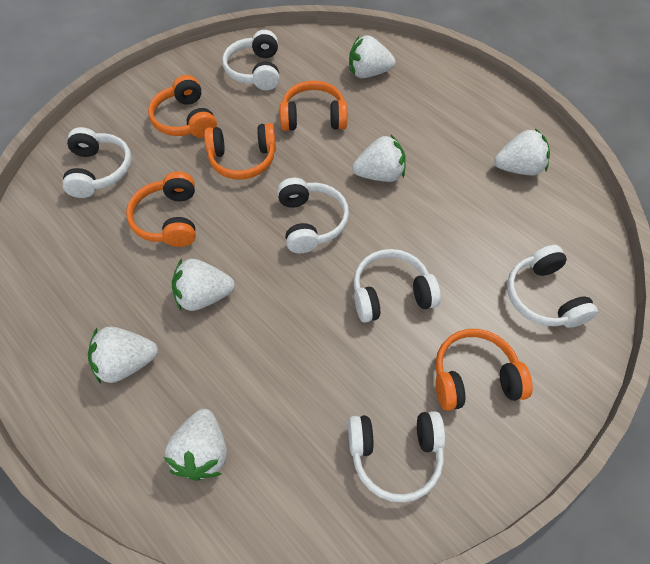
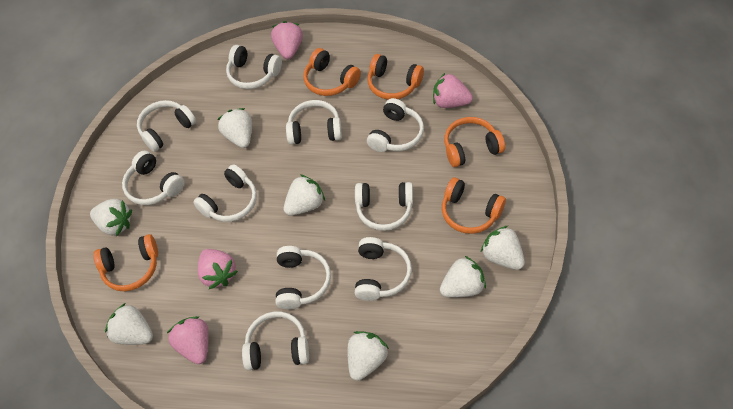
pink strawberry: none = 0 -> [167,316,209,364] [198,249,238,289] [271,21,303,59] [433,73,473,108] = 4
white headphones: [62,127,132,198] [222,30,279,90] [277,178,349,253] [348,411,445,502] [353,249,441,323] [507,245,598,328] = 6 -> [122,151,184,205] [137,100,196,152] [193,165,257,222] [226,45,282,89] [242,311,309,370] [275,246,331,310] [286,100,342,145] [355,182,413,231] [355,237,412,301] [367,98,424,152] = 10
white strawberry: [88,327,158,384] [164,409,227,481] [172,259,235,311] [349,35,395,78] [352,135,406,182] [494,128,550,175] = 6 -> [90,199,132,236] [105,303,153,345] [217,108,252,148] [284,174,325,215] [348,331,389,381] [440,255,486,297] [481,226,525,270] = 7

